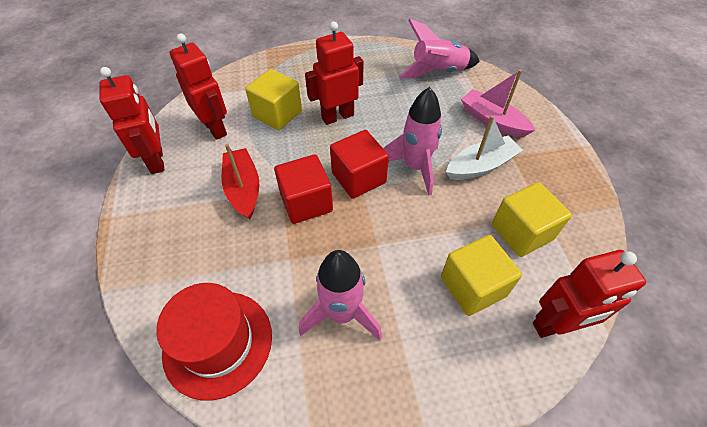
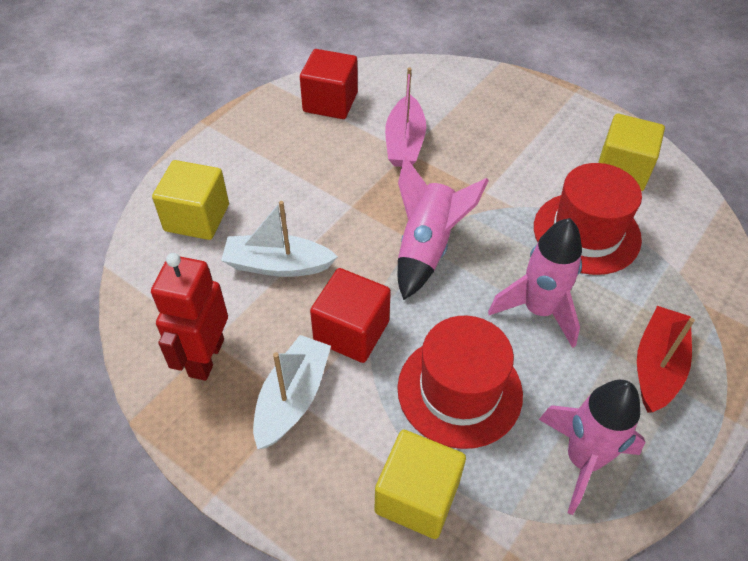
red hat: [156,283,272,401] = 1 -> [397,316,523,449] [534,163,642,275] = 2
red robot: [99,67,165,174] [169,33,227,140] [305,21,364,125] [533,250,646,338] = 4 -> [151,253,228,381] = 1
white boat: [446,115,523,180] = 1 -> [221,201,338,277] [253,335,331,449] = 2

